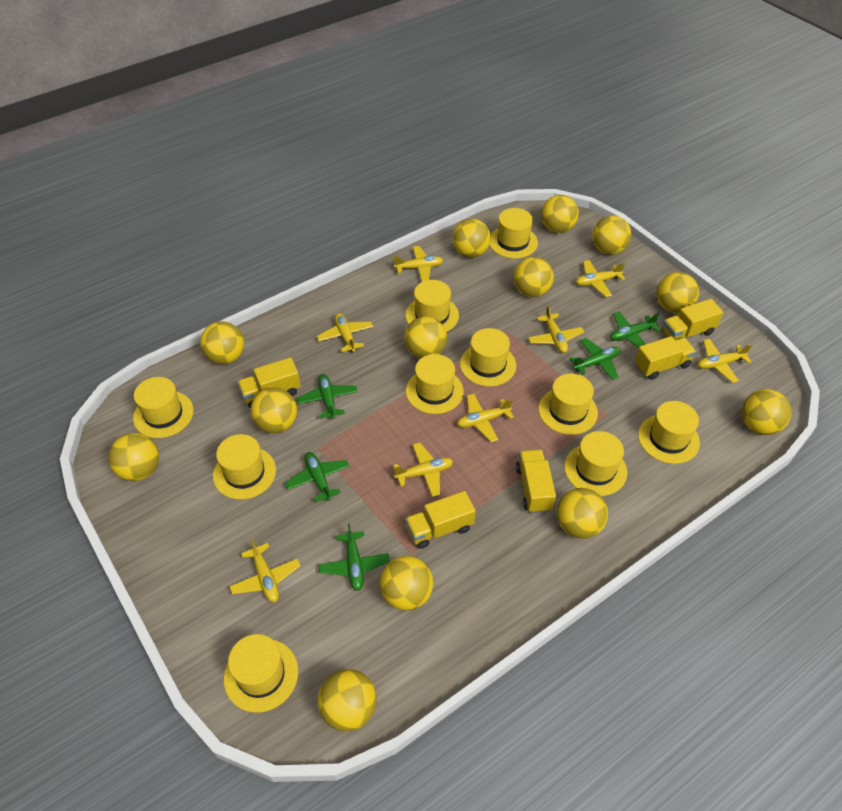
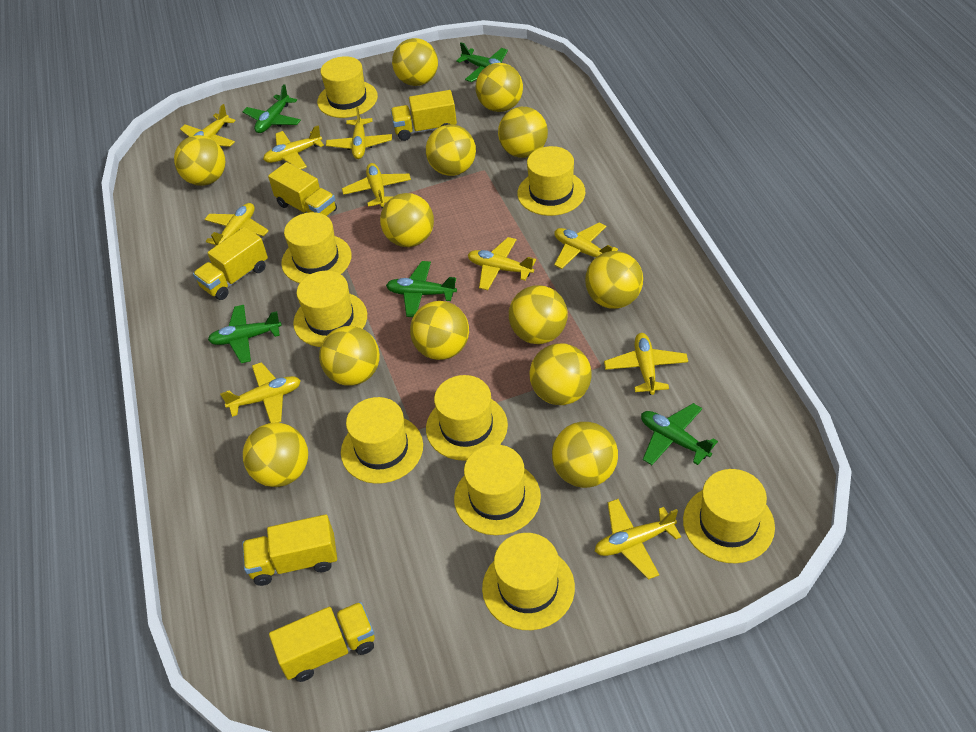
yellow hat: [133,377,194,438] [213,434,276,499] [224,634,298,713] [406,280,459,332] [406,354,464,414] [460,328,516,386] [490,208,538,258] [538,374,598,435] [564,431,627,496] [638,401,700,464] = 10 -> [281,212,352,283] [293,271,367,347] [317,56,378,118] [341,397,423,484] [426,375,508,461] [454,444,541,535] [482,533,575,630] [517,146,585,216] [683,469,775,563] = 9
yellow plane: [229,539,300,602] [317,313,373,353] [393,443,453,497] [394,246,443,282] [457,394,514,442] [528,305,584,353] [576,260,625,297] [698,339,752,383] = 8 -> [180,104,236,147] [204,203,269,246] [220,362,301,423] [263,125,324,169] [326,107,392,159] [342,163,411,208] [468,237,536,290] [554,222,618,269] [595,499,681,580] [604,333,688,395] = 10

